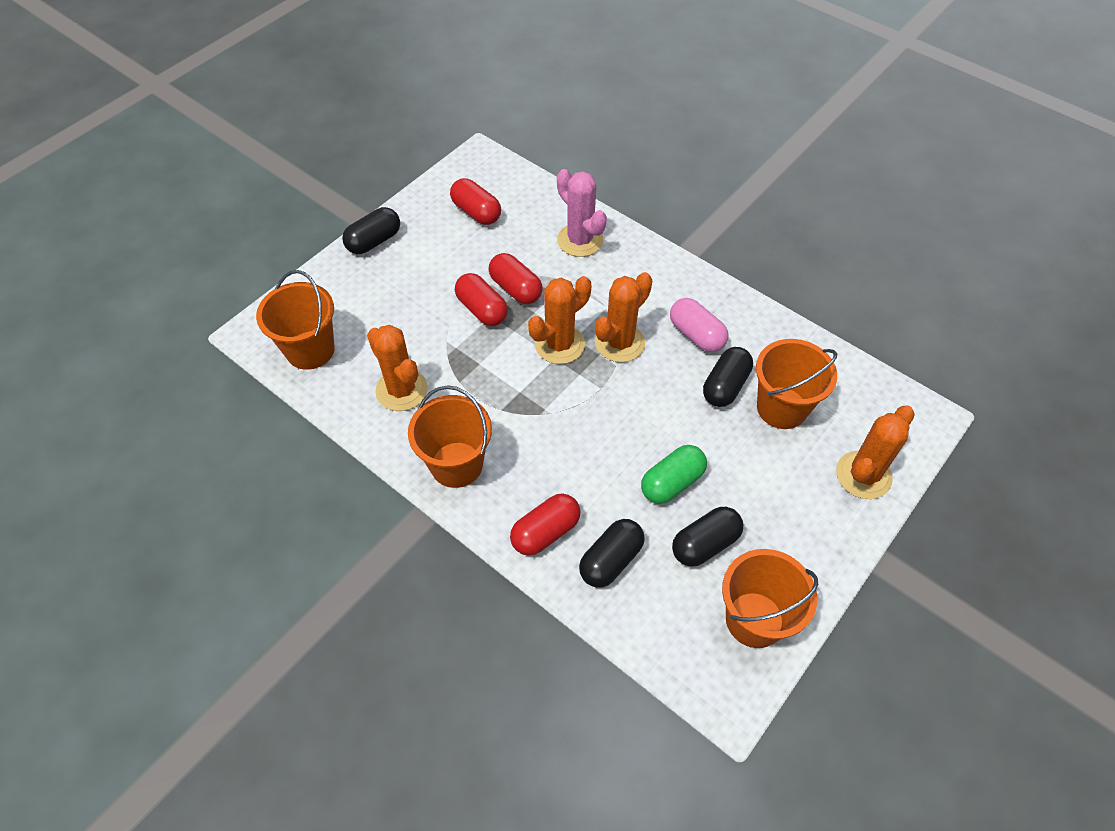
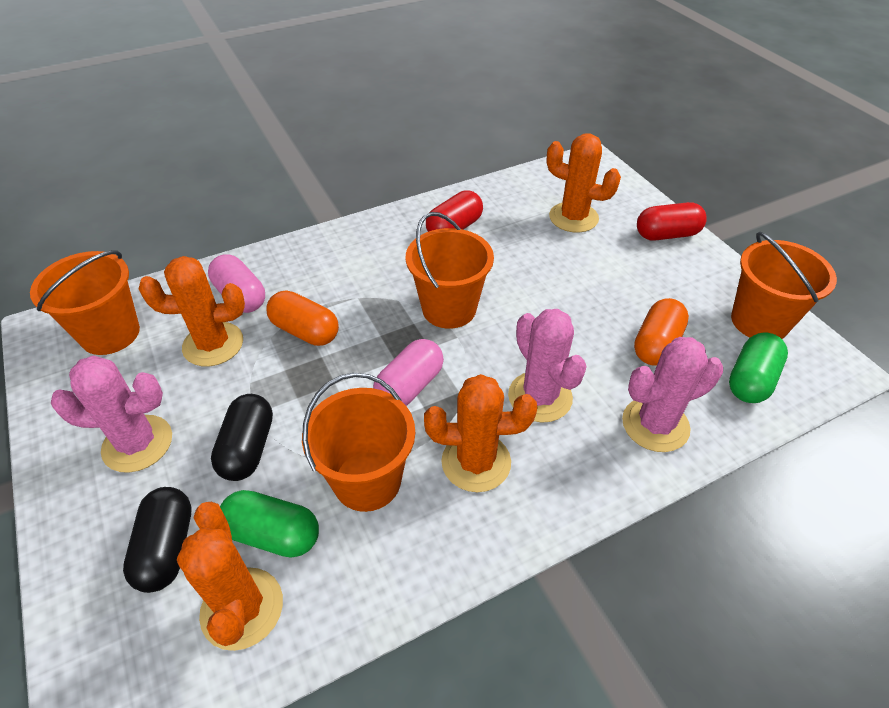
black capsule: [342,207,400,254] [579,519,645,587] [672,507,743,567] [703,347,753,407] = 4 -> [123,487,191,593] [211,394,273,481] = 2
green capsule: [641,445,707,504] = 1 -> [220,490,319,557] [729,332,788,403] = 2
orange capsule: none = 0 -> [266,291,339,346] [634,298,689,366] = 2
pink cactus: [557,169,607,257] = 1 -> [51,356,172,473] [508,309,587,423] [622,337,723,452] = 3
pink capsule: [670,298,728,352] = 1 -> [208,254,265,313] [373,339,444,406] = 2
red capsule: [450,178,501,225] [455,273,508,326] [489,253,543,304] [510,493,581,556] = 4 -> [426,190,483,232] [637,202,707,241] = 2

